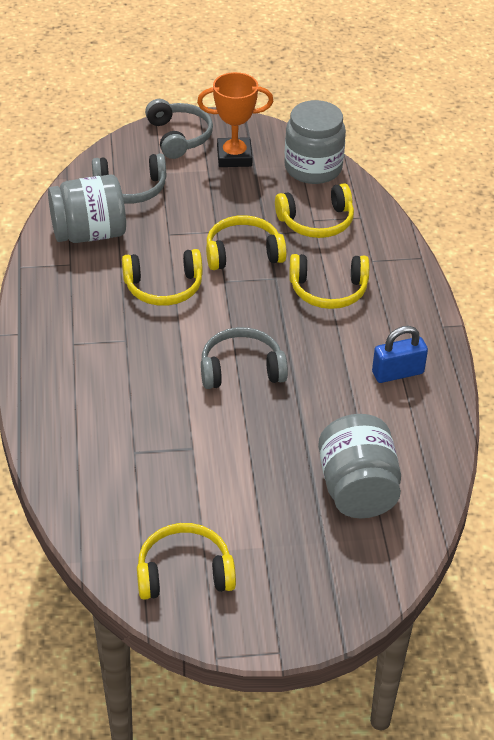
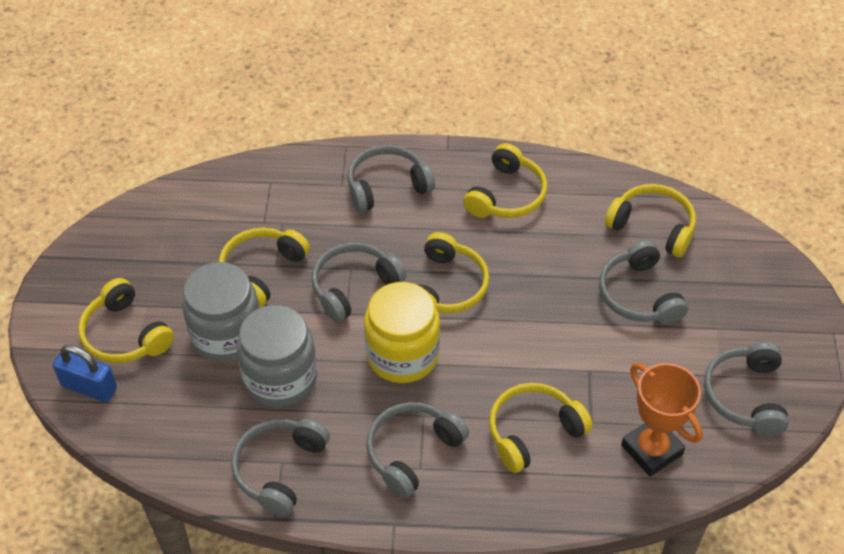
grey headphones: [92,154,166,204] [145,99,213,159] [201,327,288,389] = 3 -> [231,419,330,516] [312,242,406,323] [348,145,435,212] [366,402,469,498] [599,240,688,324] [704,341,789,435] = 6
grey jar: [48,174,126,243] [284,100,346,184] [318,414,401,518] = 3 -> [182,262,260,363] [237,305,317,407] = 2
yellow headphones: [122,249,203,306] [137,523,236,600] [206,215,287,270] [275,183,354,238] [289,254,369,309] = 5 -> [78,278,174,363] [219,228,310,308] [419,232,489,313] [463,143,547,218] [489,383,592,473] [605,184,696,257] = 6
yellow jar: none = 0 -> [364,282,440,383] = 1

